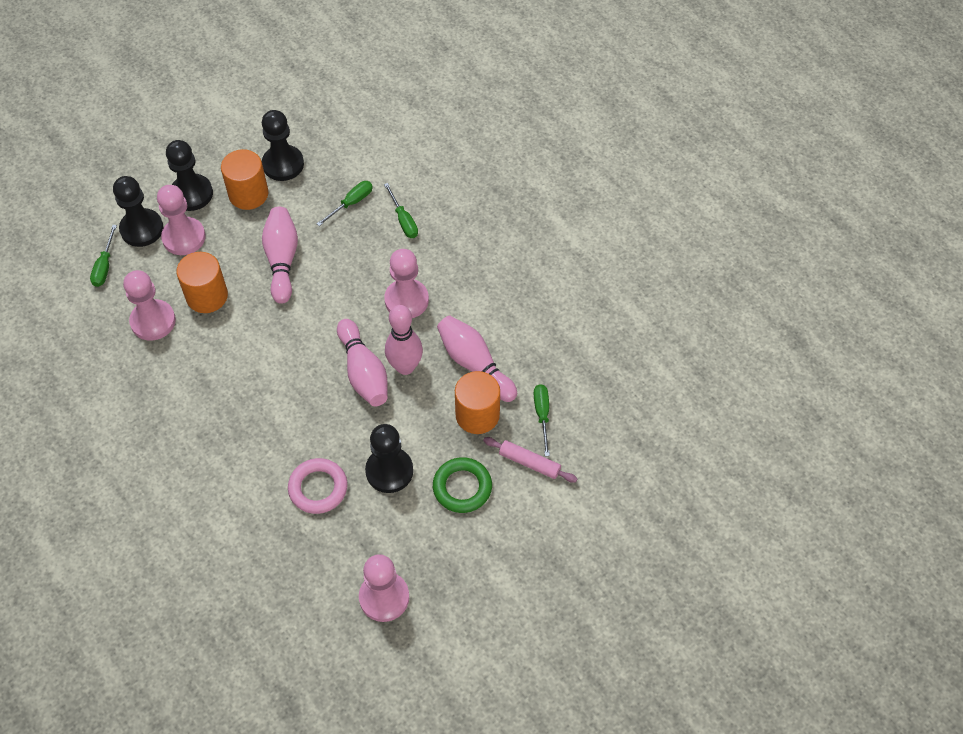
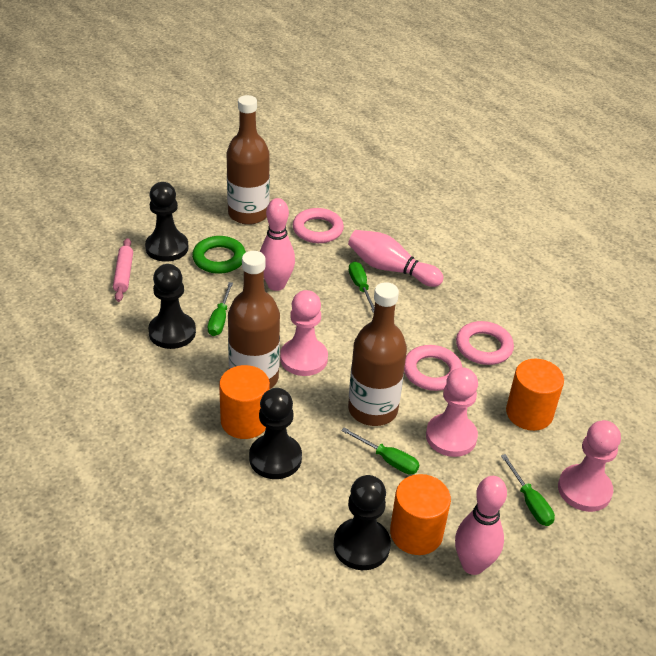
brown bottle: none = 0 -> [226,95,270,225] [228,251,280,389] [348,282,407,426] = 3
pink bowling pin: [262,207,298,304] [337,319,388,406] [385,305,423,375] [437,316,517,402] = 4 -> [260,198,295,291] [348,230,443,287] [455,476,507,575] = 3
pink pawn: [123,270,176,341] [157,185,206,255] [359,554,409,622] [384,249,429,318] = 4 -> [280,290,328,376] [426,367,478,457] [558,420,621,512] = 3
pink ring: [288,458,348,514] = 1 -> [293,208,344,243] [404,345,462,391] [456,321,514,365] = 3

